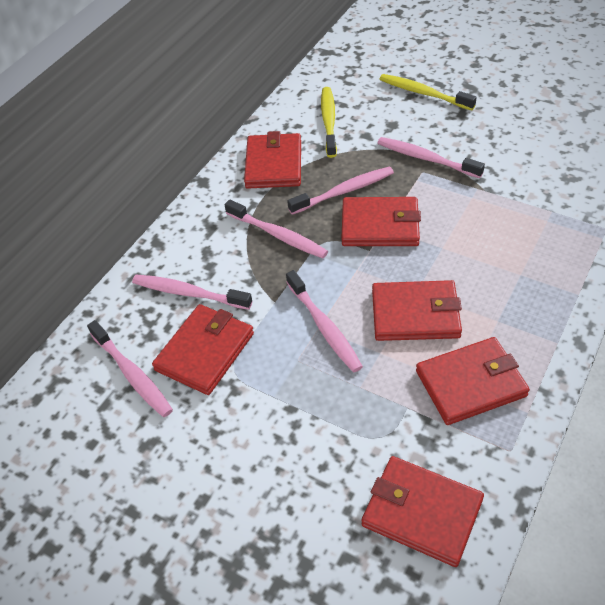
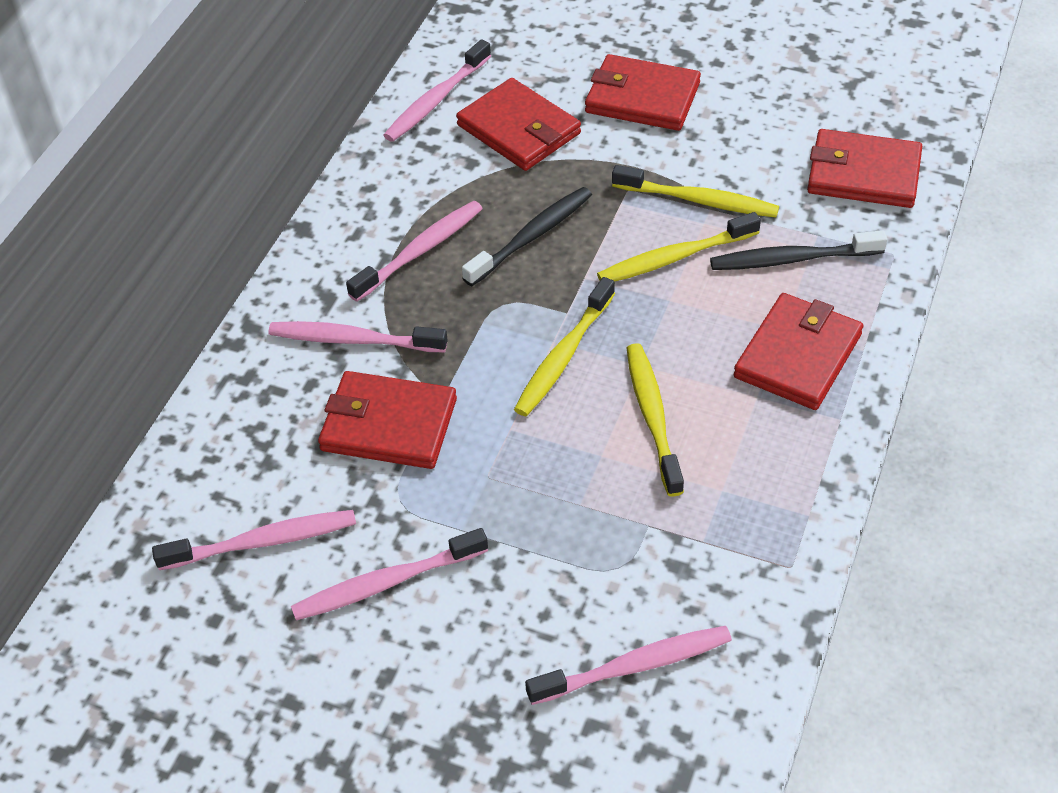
black toothbrush: none = 0 -> [462,187,592,286] [710,230,887,270] = 2
red wallet: [152,304,254,395] [244,131,301,189] [341,197,421,246] [361,456,484,567] [372,280,462,341] [416,337,530,425] = 6 -> [318,371,457,469] [456,78,581,171] [585,54,701,131] [734,293,863,410] [807,129,922,208] = 5
yellow toothbrush: [321,87,337,158] [380,74,477,110] = 2 -> [514,277,615,416] [597,212,761,282] [612,165,779,218] [627,343,684,497] = 4

